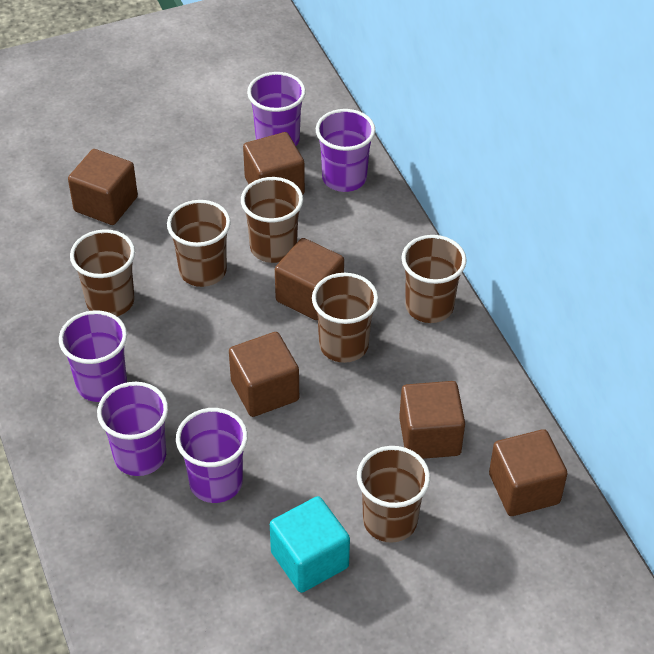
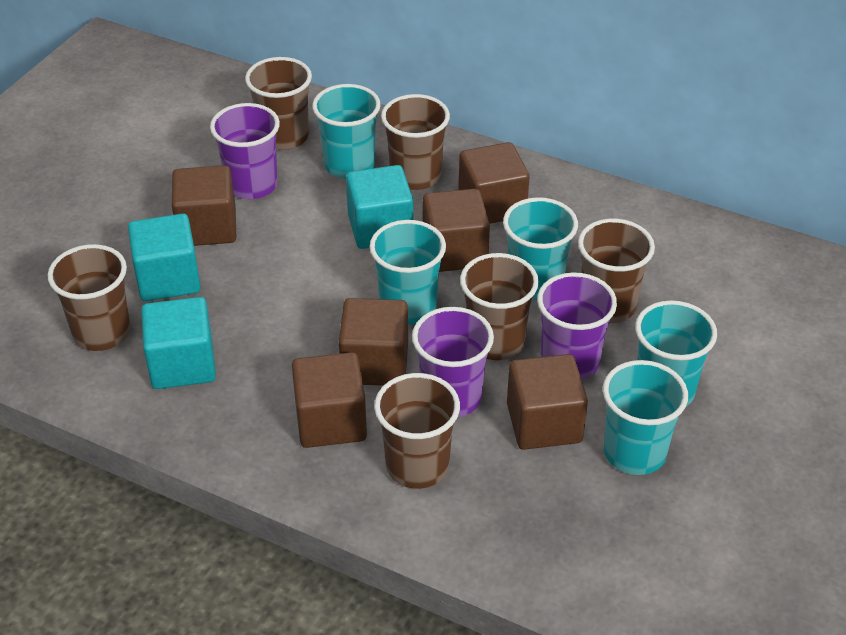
purple cup: [59,310,127,402] [97,382,168,476] [176,408,248,503] [247,72,306,146] [316,109,376,192] = 5 -> [210,103,280,199] [412,307,494,417] [537,272,617,380] = 3
turquoise cube: [270,496,350,593] = 1 -> [128,213,201,301] [141,297,216,389] [346,165,413,249] = 3
turquoise cup: none = 0 -> [312,84,381,179] [370,220,446,325] [503,197,578,301] [603,360,688,475] [635,300,717,406] = 5

